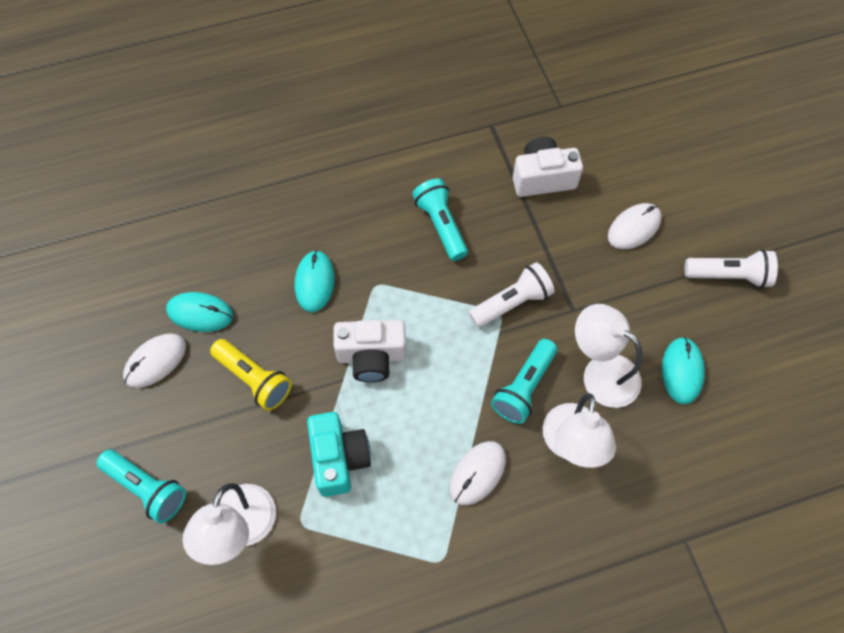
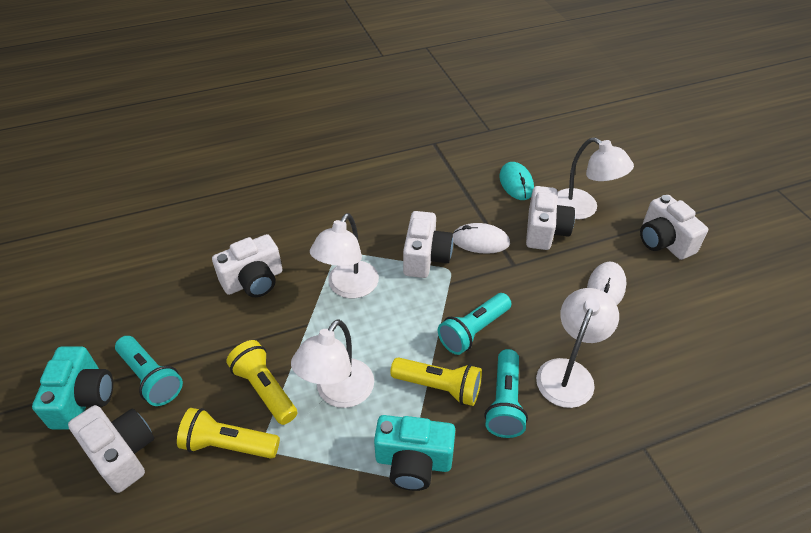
turquoise camera: [307,412,371,497] = 1 -> [32,346,113,430] [374,415,455,491] = 2
turquoise mouse: [166,292,233,332] [295,250,335,312] [662,337,705,404] = 3 -> [499,162,534,200] = 1
white camera: [334,320,406,382] [513,137,583,197] = 2 -> [68,405,154,493] [212,234,283,297] [403,211,453,278] [526,186,575,250] [640,195,708,260] = 5
white flashlight: [468,262,555,328] [685,249,778,288] = 2 -> none = 0
white lamp: [182,483,276,565] [543,393,616,468] [575,304,642,408] = 3 -> [291,319,374,408] [310,213,379,298] [536,288,619,408] [557,138,634,219] = 4
white mouse: [123,333,186,388] [449,441,506,506] [608,203,662,249] = 3 -> [453,223,510,254] [587,261,626,305] = 2
yellow flashlight: [210,339,292,411] = 1 -> [177,408,280,459] [226,340,297,425] [390,357,482,406] = 3

